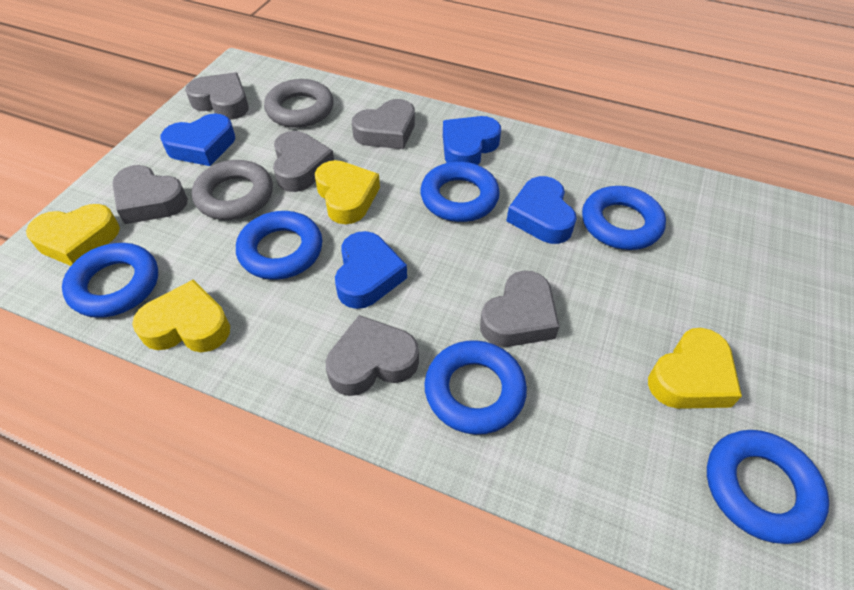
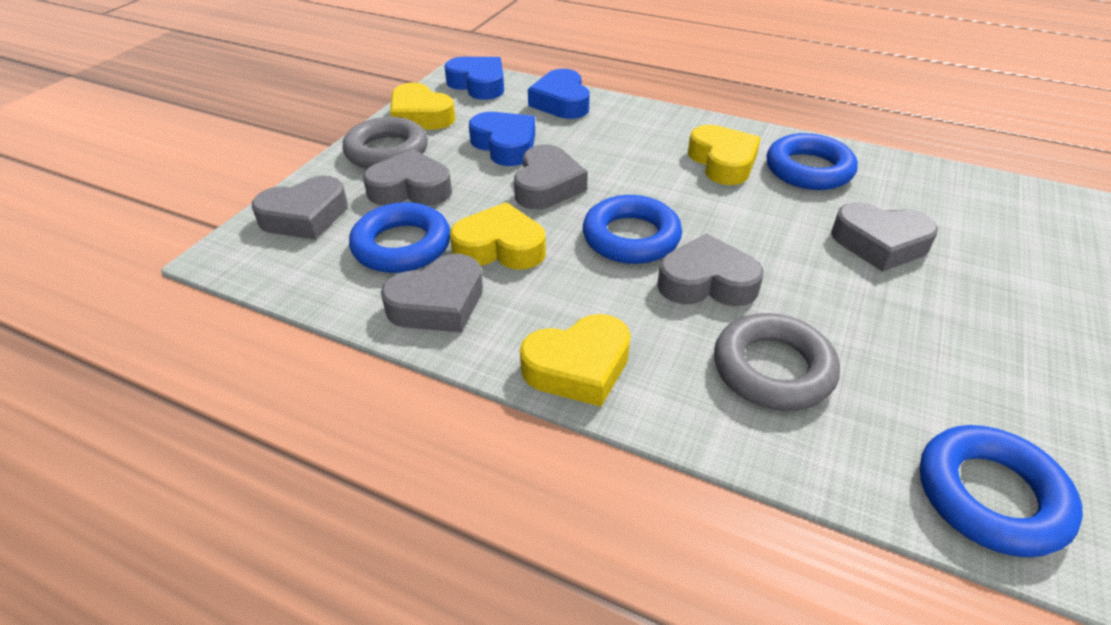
blue heart: [161,114,235,166] [335,231,407,309] [443,116,501,165] [507,176,577,244] = 4 -> [444,57,504,100] [469,112,535,166] [528,69,590,119] = 3
blue ring: [62,243,158,318] [236,211,322,280] [420,161,500,222] [424,340,527,435] [582,186,666,250] [707,430,829,544] = 6 -> [349,202,450,273] [583,195,682,264] [766,133,858,190] [920,425,1083,558] = 4

